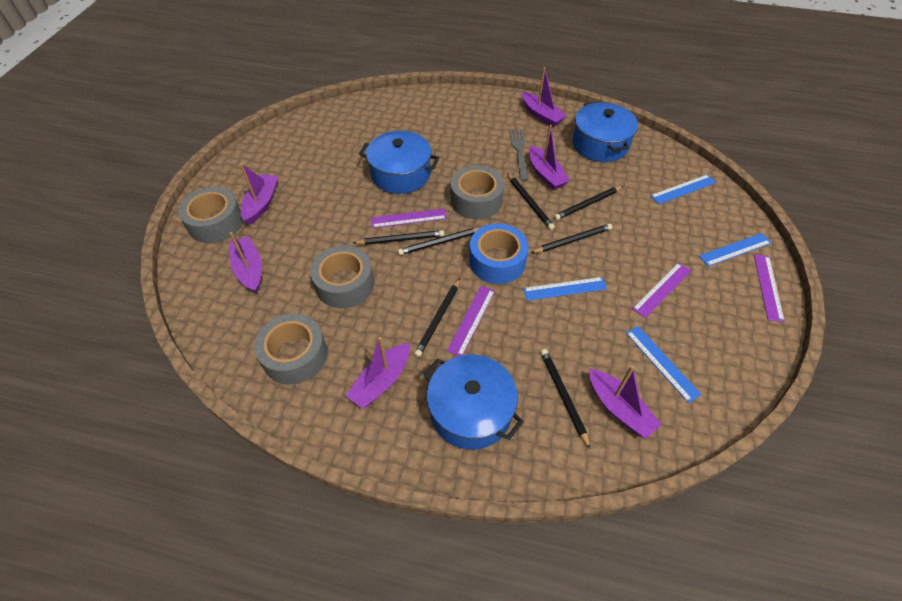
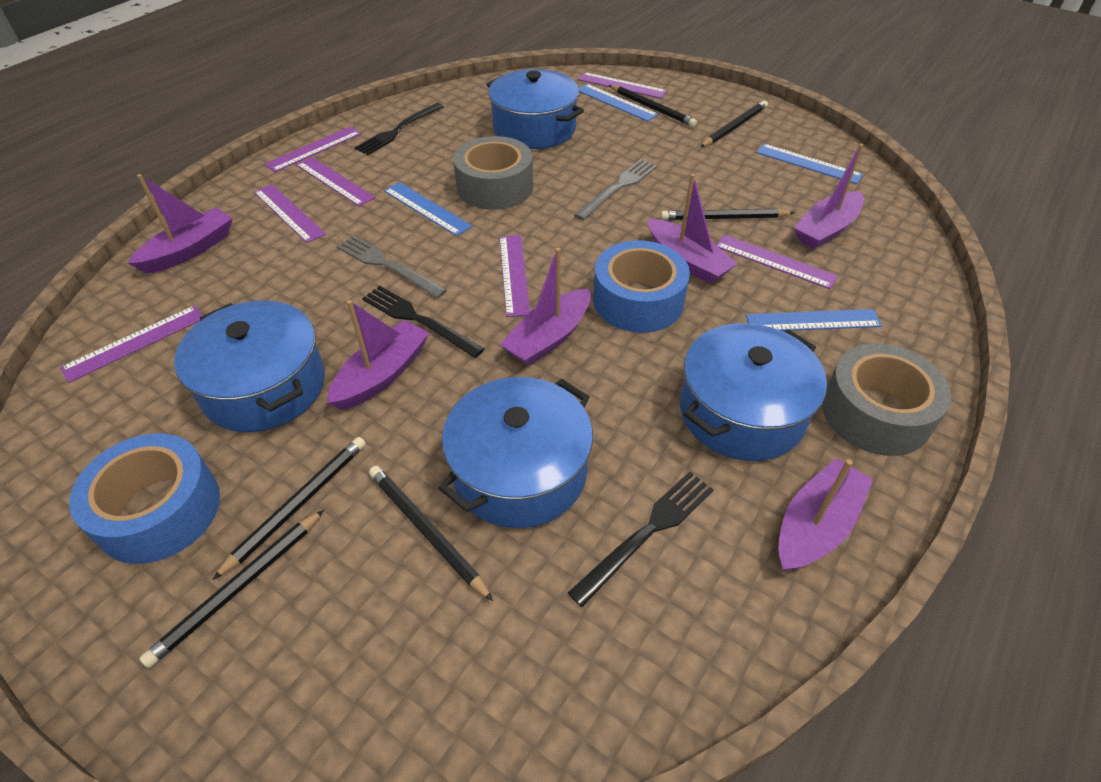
black fork: none = 0 -> [354,103,444,155] [362,286,485,358] [568,472,714,607] = 3
black pencil: [353,230,444,245] [398,228,479,255] [414,278,460,357] [507,173,555,230] [531,224,612,253] [540,349,591,450] [554,186,623,220] = 7 -> [139,510,324,668] [212,437,366,580] [369,466,493,601] [609,85,697,127] [660,208,795,220] [700,100,768,147] = 6
blue pot: [359,131,439,194] [423,355,524,449] [572,102,638,162] = 3 -> [174,301,325,432] [438,377,593,528] [486,69,584,149] [680,323,827,461] = 4
blue tape: [469,223,529,284] = 1 -> [69,433,220,564] [593,240,690,333] = 2
grey fork: [509,129,528,181] = 1 -> [337,235,447,298] [574,159,657,220] = 2
grey tape: [178,187,243,243] [254,314,327,385] [310,245,374,308] [451,165,504,219] = 4 -> [453,136,533,210] [822,343,951,456] = 2
purple ruler: [371,209,447,228] [447,286,495,356] [632,263,691,318] [754,254,785,322] = 4 -> [60,306,203,383] [254,184,326,243] [265,127,361,172] [296,157,375,207] [499,235,530,317] [578,72,667,99] [716,235,838,289] = 7

